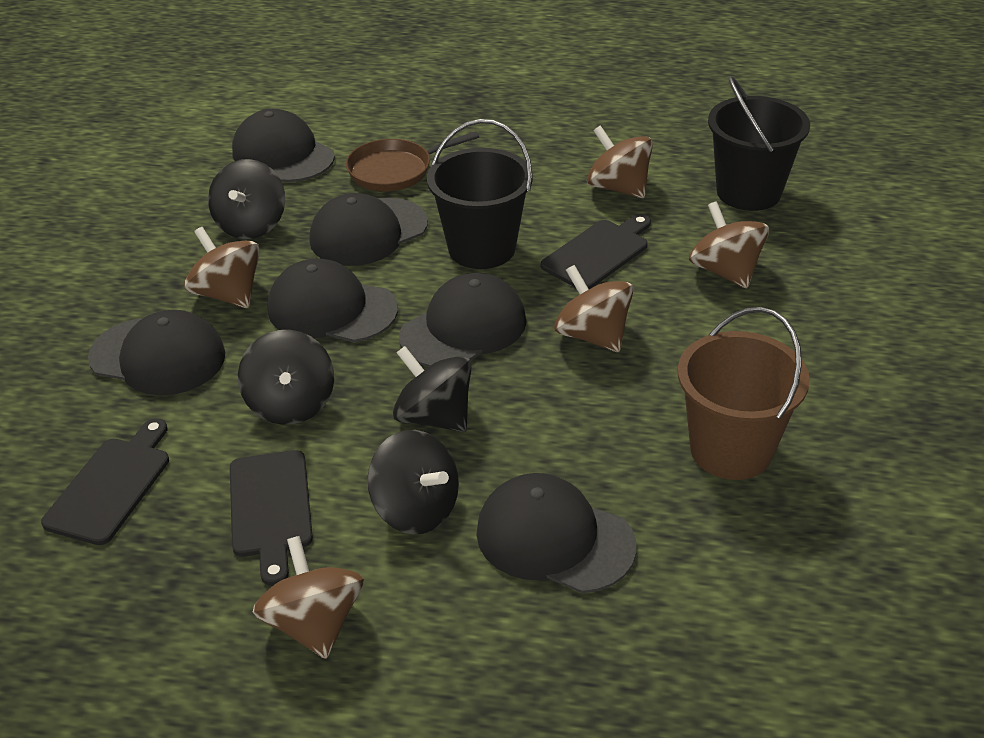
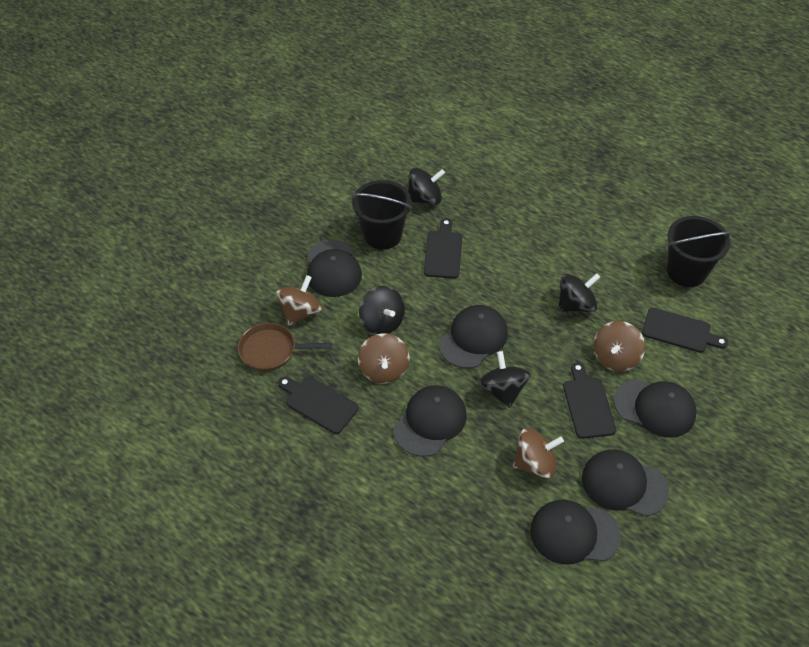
black cutting board: [41,418,169,545] [230,450,313,586] [541,214,651,289] = 3 -> [278,377,359,434] [424,218,462,279] [563,362,616,439] [642,308,728,353] = 4
brown bucket: [678,307,810,480] = 1 -> none = 0
brown spinning top: [184,227,260,308] [253,536,364,659] [554,265,634,352] [587,125,653,198] [689,201,769,288] = 5 -> [276,275,322,326] [358,333,410,383] [513,428,564,478] [593,321,645,372] = 4

